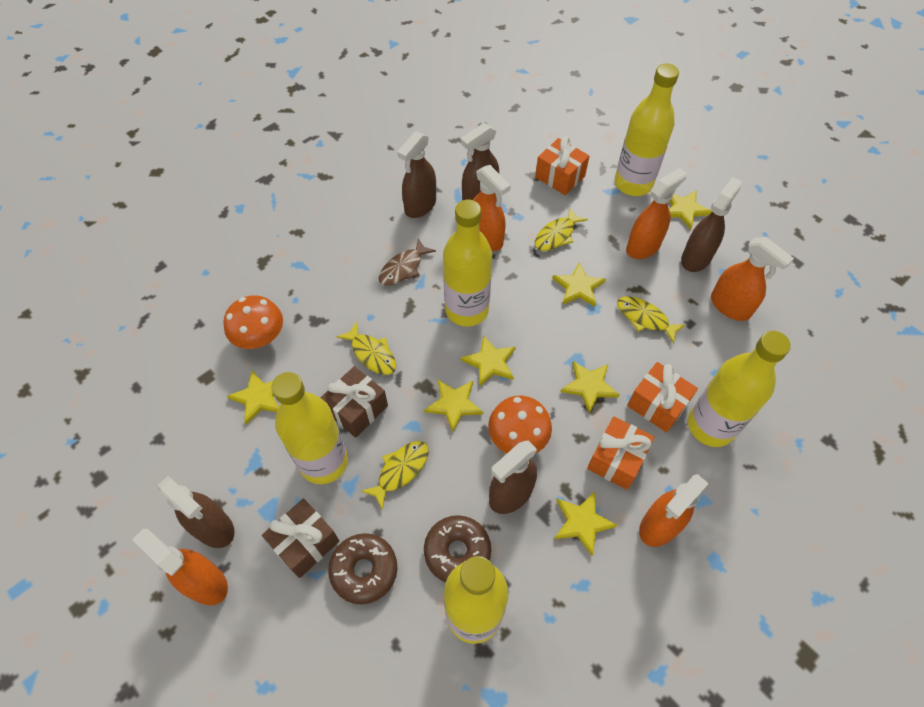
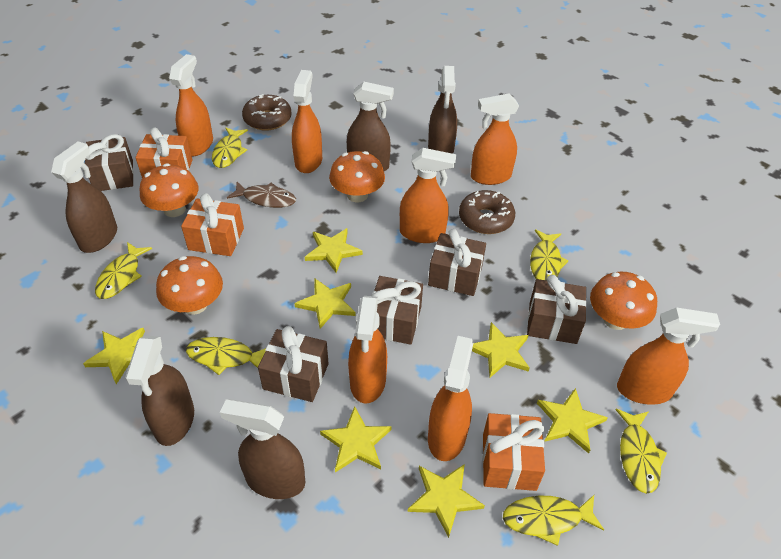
brown gift: [262,499,339,578] [321,366,388,438] = 2 -> [85,134,134,191] [258,326,329,402] [371,276,423,345] [428,229,486,296] [527,275,587,344] = 5
orange mushroom: [223,295,283,349] [488,396,552,454] = 2 -> [140,163,199,217] [156,256,223,315] [329,151,385,202] [590,272,657,330] = 4
orange spray bottle: [132,529,228,605] [473,165,511,251] [626,168,687,259] [639,474,709,547] [711,237,794,321] = 5 -> [169,54,213,156] [292,70,322,173] [348,296,387,403] [400,148,456,243] [428,336,473,461] [471,93,519,185] [617,307,720,405] = 7
yellow bottle: [271,372,348,484] [443,200,492,327] [444,556,508,644] [615,63,679,196] [688,331,791,447] = 5 -> none = 0
yellow fish: [337,321,396,375] [361,441,429,510] [535,207,588,251] [617,296,686,344] = 4 -> [95,242,152,299] [186,337,266,375] [212,127,248,168] [503,495,604,546] [530,230,569,281] [615,409,667,494] = 6

